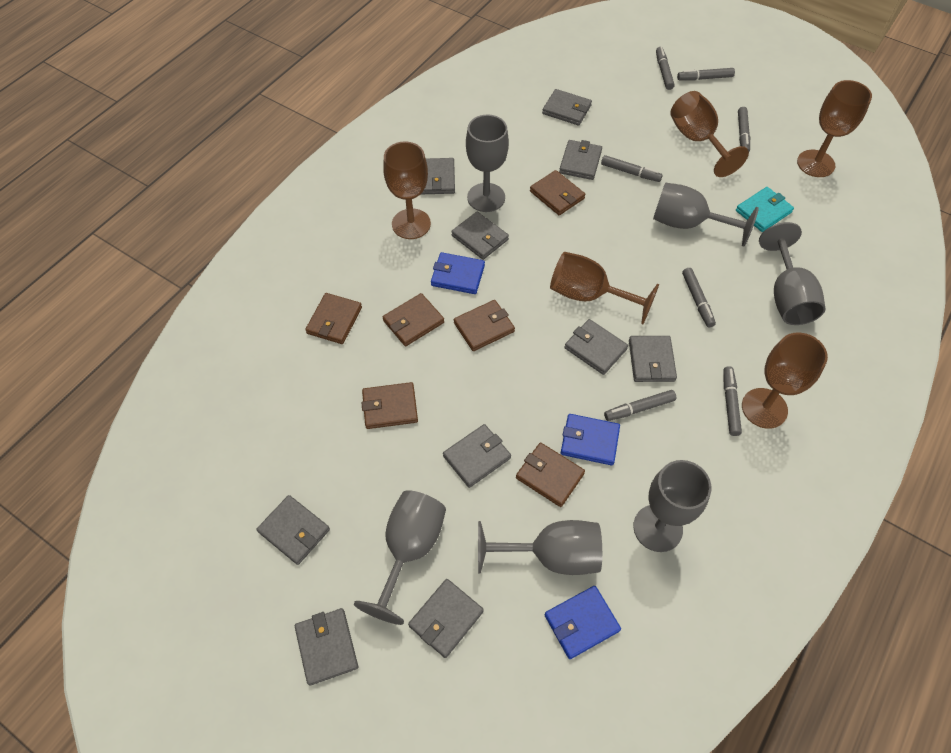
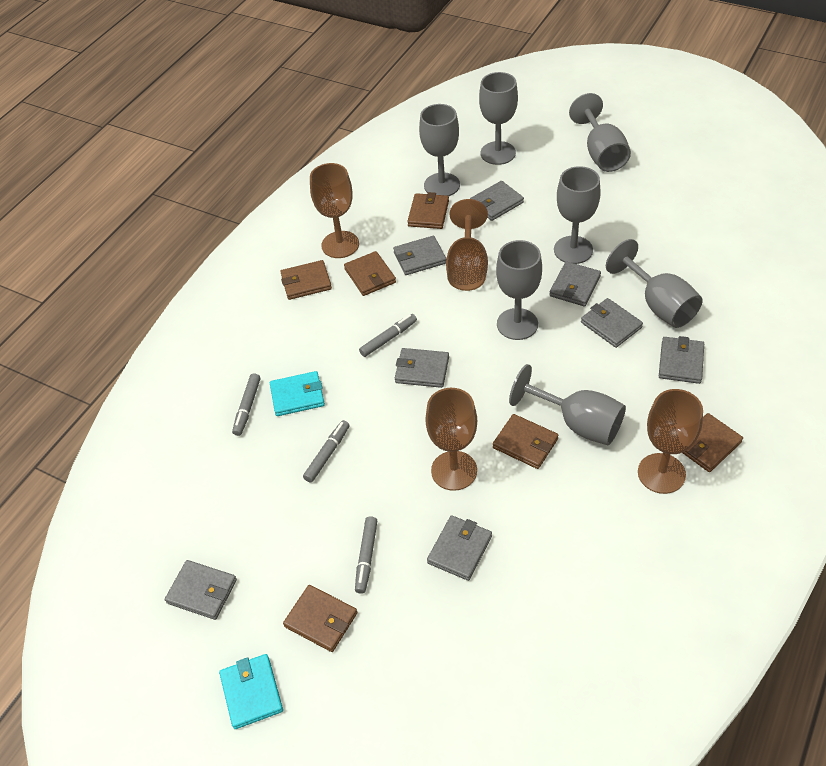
blue wallet: [431,252,485,294] [545,586,621,659] [561,414,620,466] = 3 -> none = 0
brown goblet: [383,141,431,239] [550,252,659,324] [670,91,749,177] [742,332,828,429] [797,80,872,177] = 5 -> [310,163,359,258] [425,388,477,491] [446,199,488,291] [638,389,703,494] = 4
grey goblet: [354,490,446,625] [466,115,509,212] [478,520,602,575] [633,460,711,552] [653,182,759,247] [759,222,826,325] = 6 -> [419,104,460,196] [479,72,518,165] [496,240,542,340] [509,364,626,445] [554,166,601,264] [569,93,631,172] [606,239,703,328] = 7
grey marker: [601,155,663,182] [604,390,676,421] [656,47,675,90] [677,68,735,81] [682,268,716,327] [723,366,742,436] [738,107,750,152] = 7 -> [232,373,260,436] [303,420,349,483] [355,516,377,594] [359,314,417,357] = 4
grey wallet: [256,495,330,565] [295,608,358,685] [408,579,484,658] [421,158,455,194] [443,424,511,488] [451,212,509,260] [542,89,592,126] [559,140,602,180] [564,319,628,375] [629,336,677,382] = 10 -> [165,560,237,620] [393,236,446,275] [395,348,449,388] [427,515,492,581] [470,181,524,221] [549,261,601,307] [581,298,643,348] [659,336,704,384] = 8
turquoise wallet: [736,187,794,232] = 1 -> [219,654,283,729] [270,371,325,416] = 2

